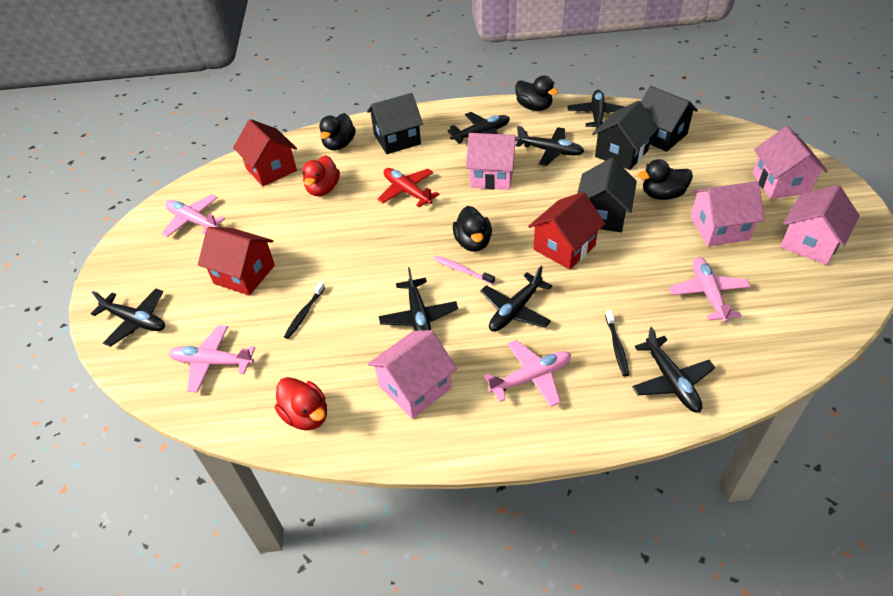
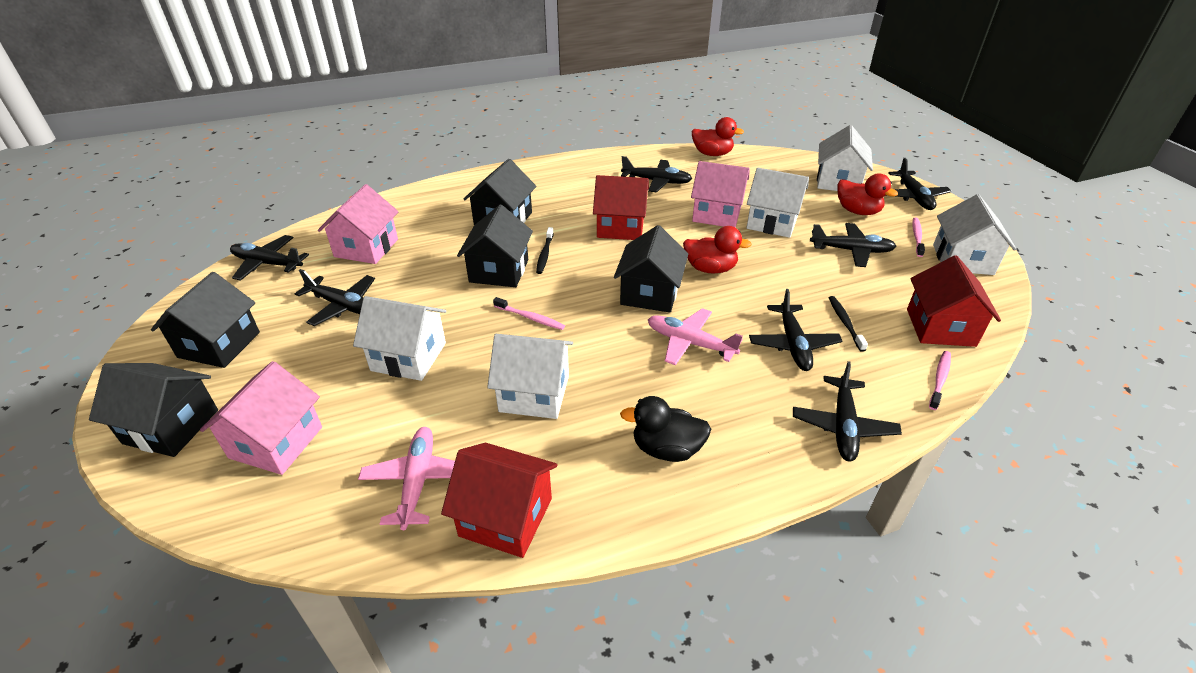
black duck: [319,113,356,150] [453,206,492,252] [515,76,558,111] [638,159,693,200] = 4 -> [620,396,711,462] = 1
black house: [367,93,423,154] [577,158,637,232] [592,101,659,170] [641,86,698,152] = 4 -> [89,363,218,457] [151,272,260,368] [457,205,533,287] [464,159,536,225] [614,225,688,312] = 5
pink house: [368,330,457,419] [466,133,518,190] [691,181,764,246] [753,126,828,199] [780,185,860,265] = 5 -> [200,361,322,475] [318,184,399,264] [691,161,750,228] = 3
pink plane: [161,194,225,237] [169,325,255,393] [484,340,571,407] [669,257,751,323] = 4 -> [358,427,455,530] [648,308,743,366] = 2
pink toothbrush: [434,256,495,285] = 1 -> [493,297,565,330] [912,217,925,257] [929,351,951,410] = 3
red duck: [275,377,327,430] [302,155,340,196] = 2 -> [683,226,752,273] [692,117,744,156] [837,174,898,215] = 3
red plane: [377,168,440,207] = 1 -> none = 0
white house: none = 0 -> [353,296,447,381] [487,334,573,419] [746,168,809,238] [817,125,873,191] [933,194,1017,275] = 5

